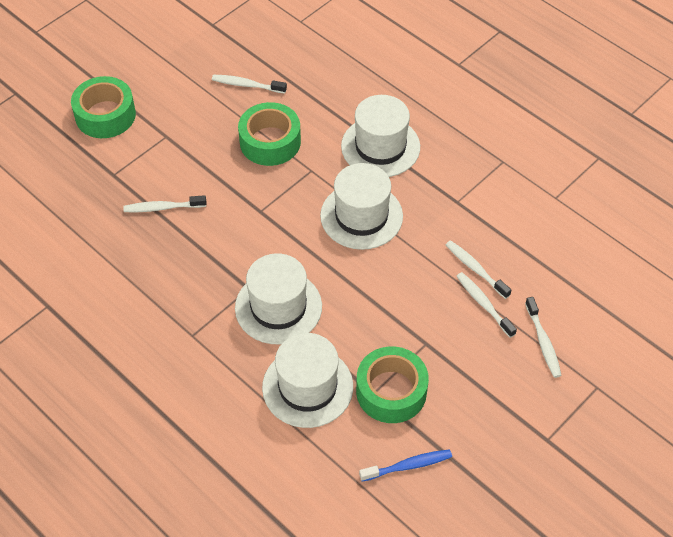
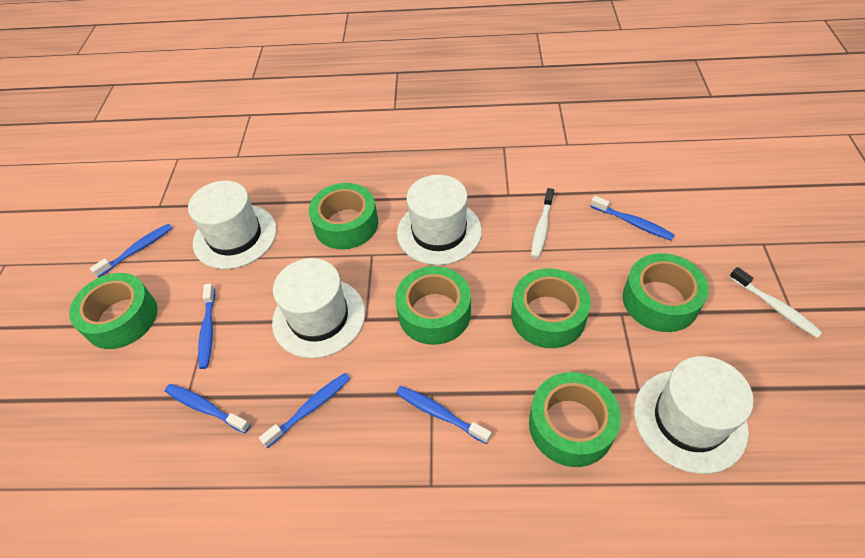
blue toothbrush: [359,449,452,482] = 1 -> [90,224,172,278] [165,384,250,433] [198,283,215,369] [259,373,350,448] [396,386,491,444] [590,196,674,241] = 6
green tape: [71,76,136,138] [238,102,301,166] [356,346,429,423] = 3 -> [69,273,158,349] [309,183,378,249] [395,266,471,345] [511,269,591,348] [529,372,621,467] [623,253,709,332] = 6
white toothbrush: [123,195,206,212] [212,75,287,94] [446,240,512,299] [456,272,517,338] [525,297,562,378] = 5 -> [531,188,554,259] [729,267,823,338] = 2

